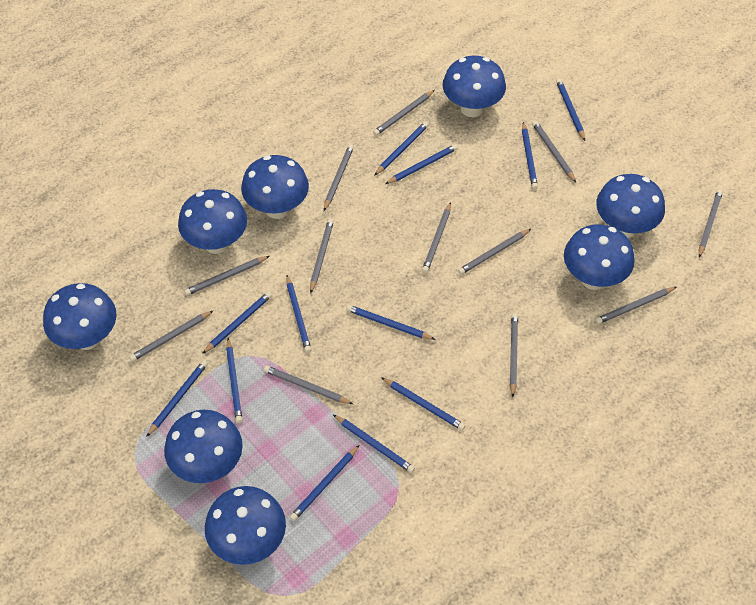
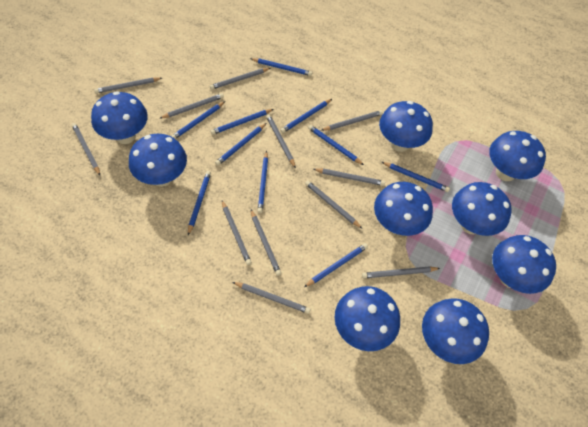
blue mushroom: [43,283,116,350] [164,410,243,483] [178,189,247,254] [205,486,286,565] [241,155,309,219] [443,55,506,117] [564,224,635,290] [596,174,665,238] = 8 -> [91,91,148,144] [129,134,187,187] [335,286,400,351] [374,182,433,236] [379,101,433,152] [422,298,489,364] [452,182,512,236] [489,131,546,181] [492,235,556,294] = 9
blue pencil: [146,360,208,437] [202,291,272,354] [226,338,242,423] [286,275,311,353] [290,445,359,521] [333,415,415,473] [346,305,435,340] [374,121,429,176] [381,377,466,430] [385,144,458,184] [522,122,538,189] [556,78,585,141] = 12 -> [171,102,225,139] [188,171,211,235] [211,109,273,135] [215,123,266,166] [251,58,312,76] [258,151,268,213] [280,99,332,133] [304,243,368,287] [308,125,364,165] [382,162,450,192] = 10

